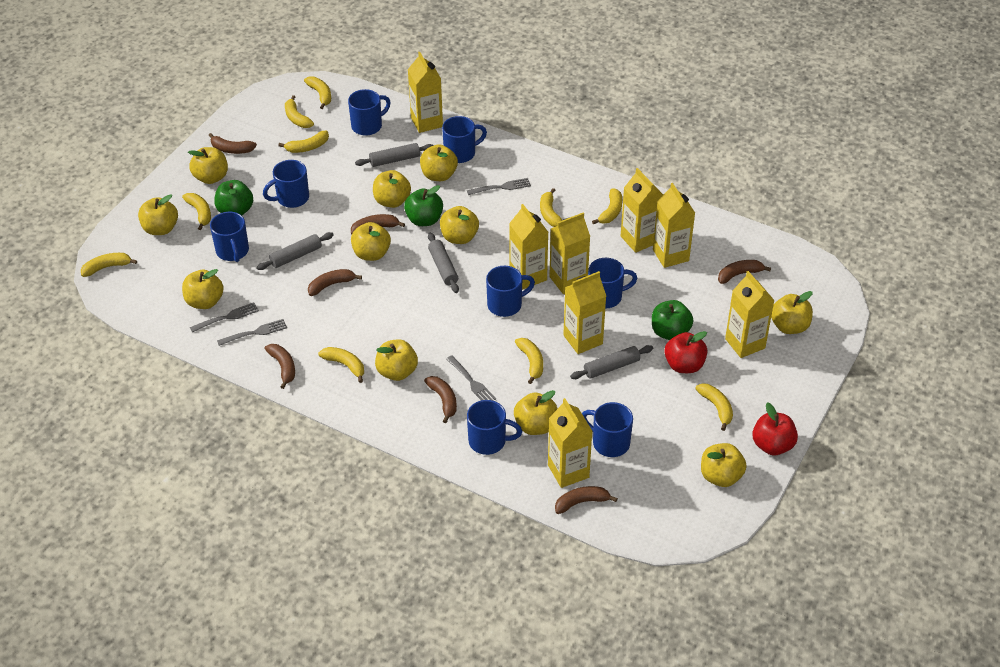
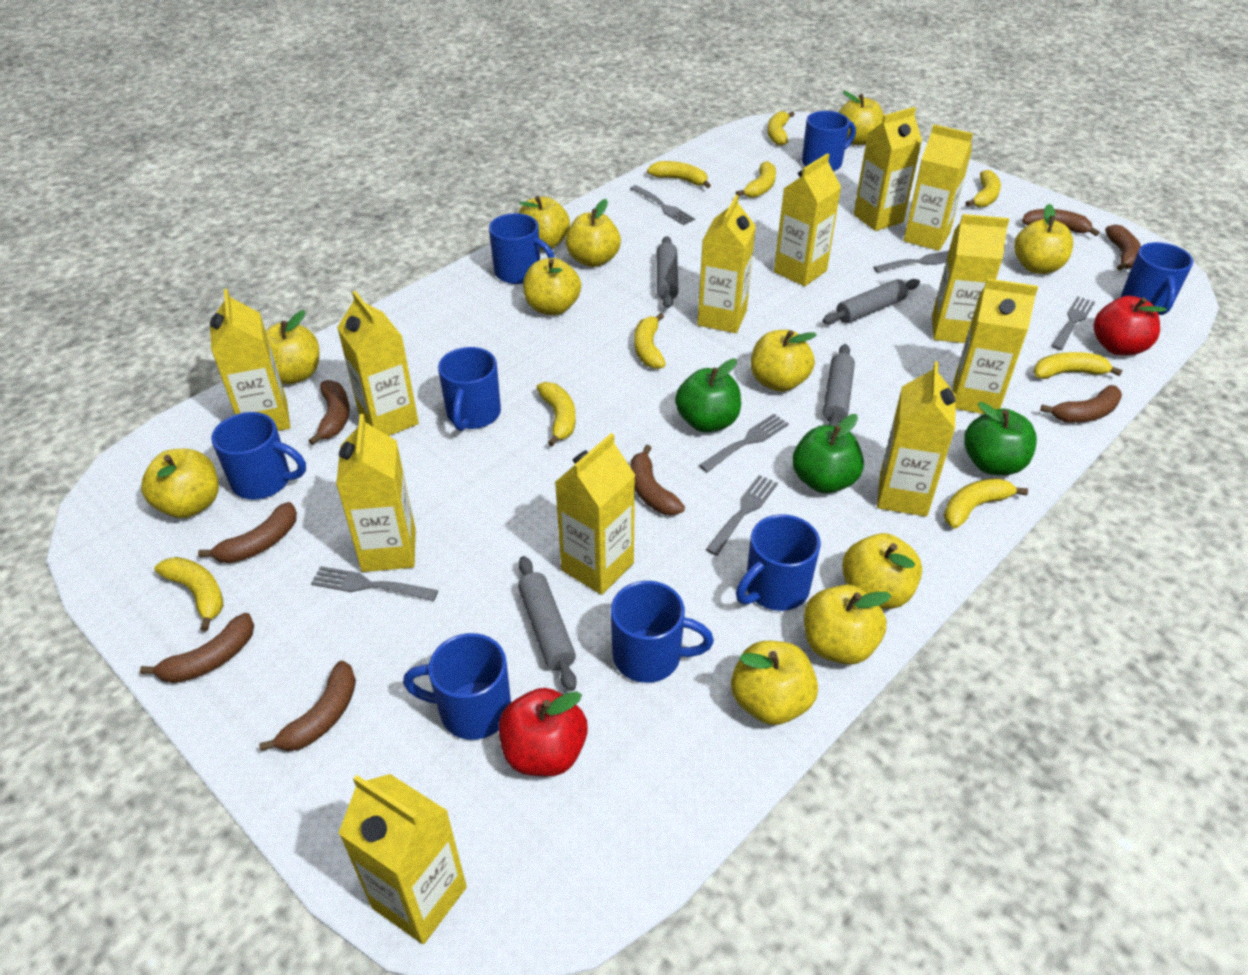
brown banana: [209,133,257,154] [265,344,295,389] [308,269,362,296] [351,214,405,234] [424,376,457,423] [555,486,618,514] [718,260,771,284] = 7 -> [140,613,254,683] [198,502,297,563] [259,661,356,751] [309,380,350,445] [630,445,685,515] [1022,209,1100,236] [1040,385,1122,423] [1105,225,1141,270] = 8
grey fork: [190,302,259,332] [217,319,287,346] [446,355,496,401] [467,178,531,195] = 4 -> [311,566,438,602] [630,185,695,225] [699,414,789,472] [706,475,778,556] [874,250,949,273] [1051,296,1095,350] = 6
yellow banana: [81,253,137,277] [182,193,211,230] [278,131,329,153] [285,95,314,128] [304,76,331,109] [318,347,364,383] [515,338,543,384] [540,188,562,227] [592,188,622,224] [695,383,733,431] = 10 -> [154,557,224,631] [536,382,576,446] [634,313,666,369] [647,161,711,188] [736,161,776,198] [767,111,795,146] [944,478,1028,529] [966,170,1001,208] [1033,352,1123,379] = 9
yellow carton: [408,52,443,133] [509,204,548,289] [548,398,592,488] [549,213,590,294] [563,271,606,354] [621,168,663,253] [653,183,695,268] [725,271,775,358] = 8 -> [210,289,290,431] [336,414,416,572] [337,291,419,436] [338,774,467,944] [555,433,635,595] [697,195,756,333] [774,153,841,286] [853,107,922,231] [877,361,956,517] [904,124,973,251] [932,214,1009,343] [953,278,1038,414] = 12

